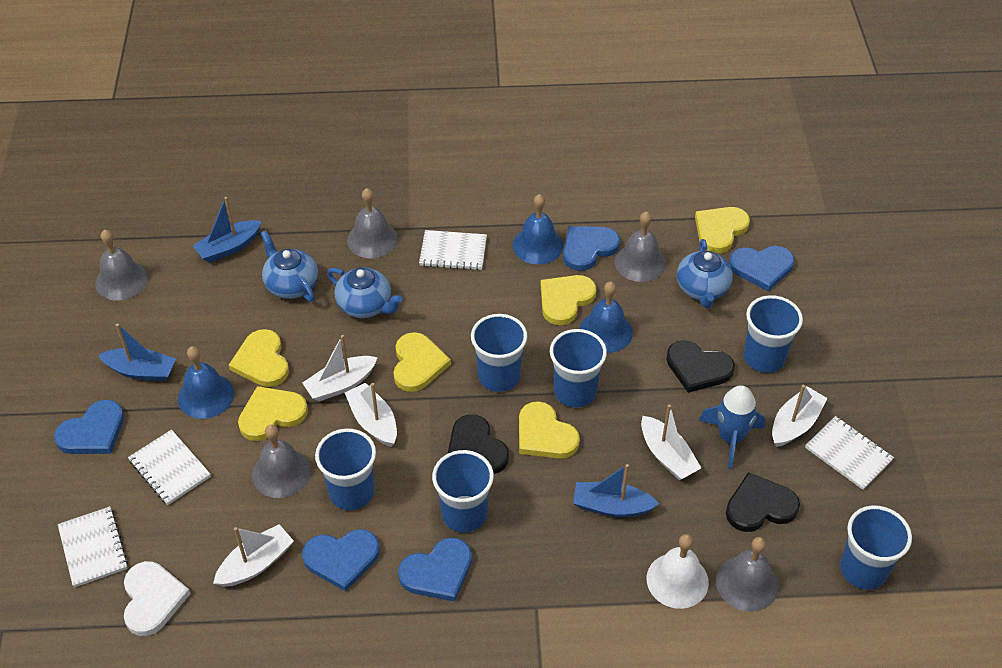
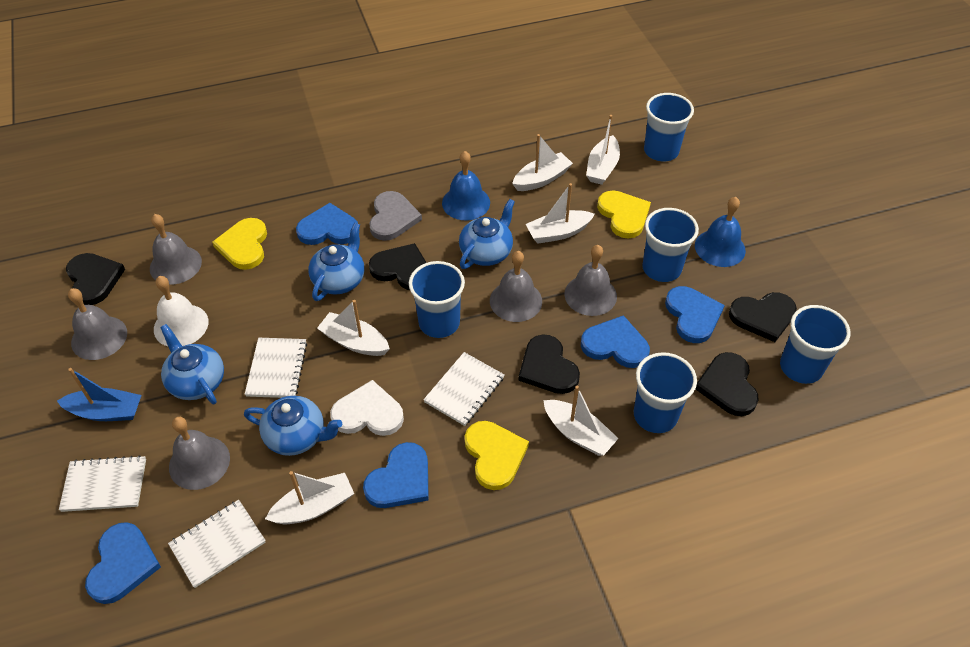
black heart: [448,414,509,474] [666,340,735,393] [726,472,800,532] = 3 -> [66,253,125,305] [369,243,427,290] [518,334,580,394] [696,352,758,416] [729,292,797,342] = 5
blue bell: [178,346,234,419] [513,194,563,264] [579,281,633,353] = 3 -> [442,151,490,220] [695,197,746,267] = 2
blue boat: [98,324,176,381] [193,197,262,263] [573,464,659,517] = 3 -> [57,368,142,421] = 1
blue cup: [315,428,376,510] [432,450,494,533] [471,314,527,392] [550,329,607,408] [743,295,803,373] [840,505,912,590] = 6 -> [409,261,465,338] [634,352,697,433] [642,208,699,282] [644,93,694,161] [780,305,851,384] = 5
blue rocket: [699,385,765,469] = 1 -> none = 0
blue teapot: [260,230,318,302] [327,268,403,318] [677,239,733,308] = 3 -> [160,324,224,404] [244,396,342,456] [308,222,365,301] [459,199,515,269] = 4
grey heart: none = 0 -> [369,191,422,241] = 1
white boat: [213,524,294,587] [302,335,378,402] [345,383,397,447] [641,404,701,480] [772,385,827,447] = 5 -> [265,471,354,524] [317,300,390,356] [512,134,573,191] [526,183,594,244] [543,386,619,456] [586,115,620,185] = 6
yellow heart: [229,329,289,387] [238,386,308,441] [393,332,451,392] [519,401,580,459] [541,275,596,325] [695,207,750,253] = 6 -> [212,218,267,270] [465,421,529,490] [597,190,651,239] = 3

